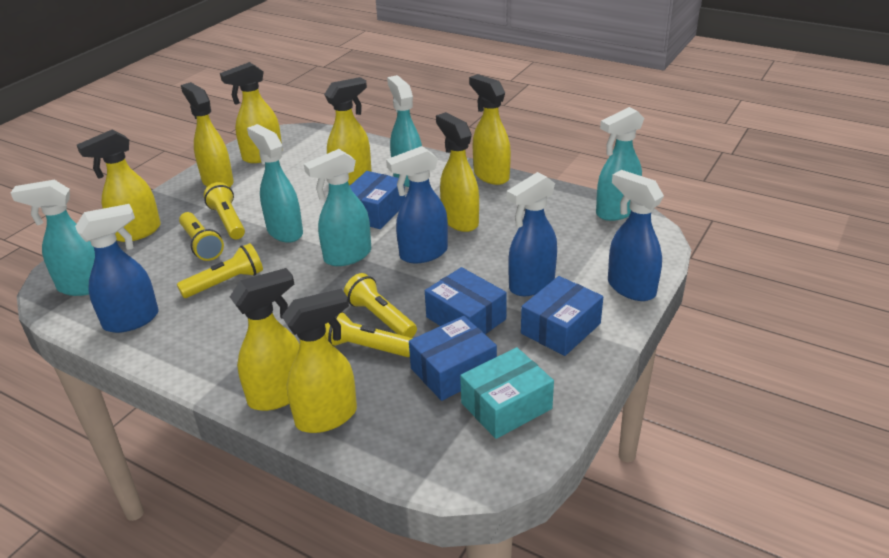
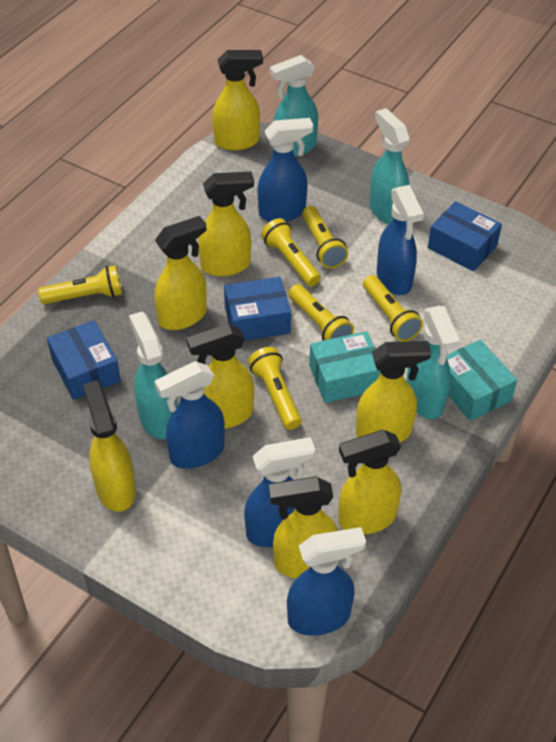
blue box: [350,171,405,229] [409,316,497,401] [425,267,507,334] [521,276,603,356] = 4 -> [47,320,121,400] [224,277,291,341] [428,201,502,271] = 3
blue spray bottle: [75,204,159,333] [386,146,448,263] [507,172,557,296] [608,170,664,301] = 4 -> [154,361,225,469] [244,437,316,547] [257,118,313,222] [287,527,366,636] [377,185,424,295] = 5
turquoise box: [460,347,554,439] = 1 -> [309,331,381,403] [447,340,517,421] = 2
turquoise spray bottle: [11,180,95,296] [247,124,303,243] [304,149,371,266] [387,75,422,187] [596,107,644,221] = 5 -> [129,311,177,439] [270,55,318,157] [369,108,410,224] [406,306,460,419] = 4
yellow flashlight: [177,243,263,298] [179,212,224,261] [204,182,245,239] [325,311,413,357] [344,273,417,338] = 5 -> [38,265,122,304] [248,347,302,430] [261,218,321,287] [289,284,354,341] [302,206,348,268] [363,275,423,342] = 6

